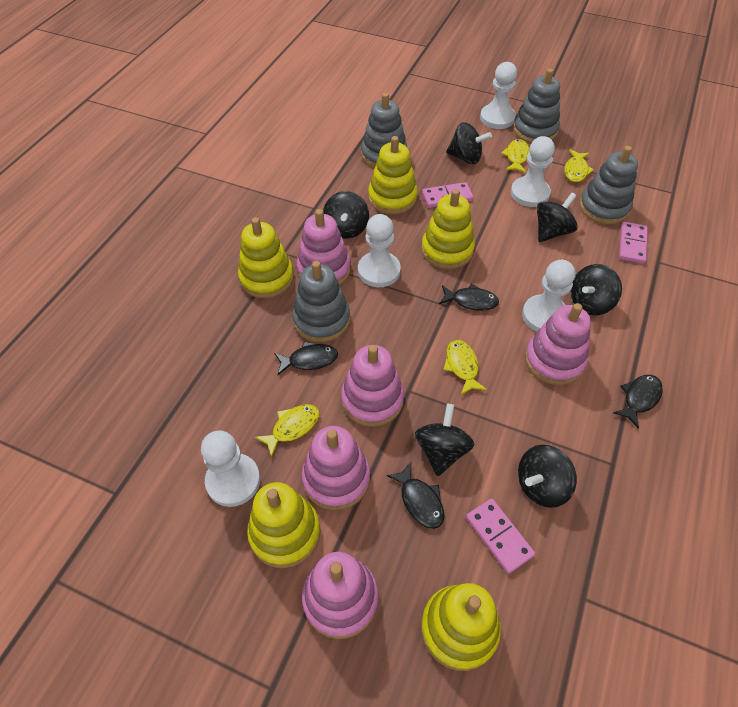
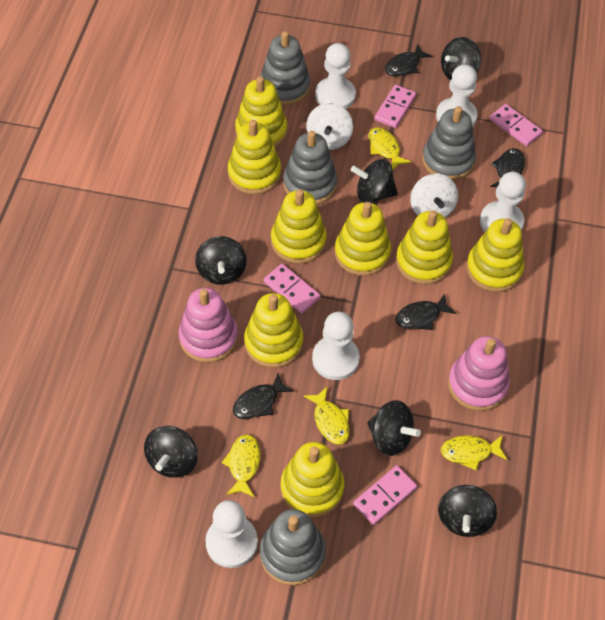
pink domino: [422,182,473,208] [466,498,535,574] [619,222,648,264] = 3 -> [264,264,320,314] [353,465,417,525] [374,85,416,128] [490,104,543,146] = 4
pink stacking toy: [296,209,351,286] [302,426,370,510] [302,552,379,639] [341,345,404,427] [525,303,591,385] = 5 -> [178,288,238,363] [448,336,510,411] = 2
white spinning top: none = 0 -> [306,103,353,150] [410,174,458,217] = 2
yellow stacking toy: [238,217,294,298] [247,482,320,568] [368,136,418,215] [421,189,475,269] [421,583,501,671] = 5 -> [228,120,281,194] [235,76,287,148] [244,293,303,368] [271,189,327,264] [281,442,345,518] [335,202,391,276] [396,210,453,284] [466,218,524,292] = 8

